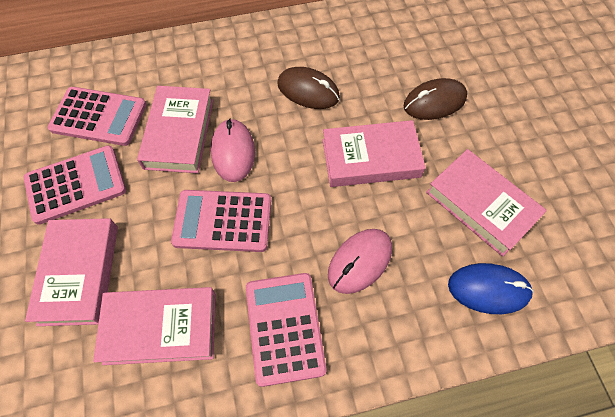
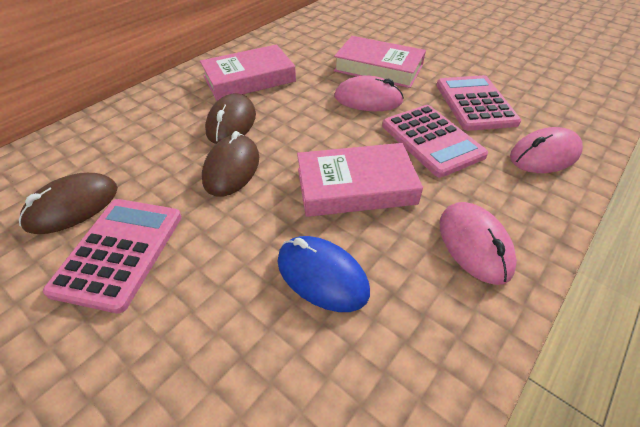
brown mouse: [277,67,340,109] [404,78,467,120] = 2 -> [19,173,118,234] [202,131,259,196] [205,93,256,144] = 3
pink book: [25,218,118,326] [93,287,216,365] [137,86,213,173] [323,120,426,187] [426,149,547,257] = 5 -> [200,44,296,100] [297,143,423,217] [334,36,426,88] = 3
pink calculator: [24,145,126,225] [48,87,147,146] [171,190,271,252] [246,273,327,387] = 4 -> [43,199,182,314] [382,105,488,178] [436,75,521,131] = 3
pink mouse: [211,118,255,182] [328,229,392,294] = 2 -> [334,75,404,111] [440,202,517,285] [510,127,583,173] = 3

